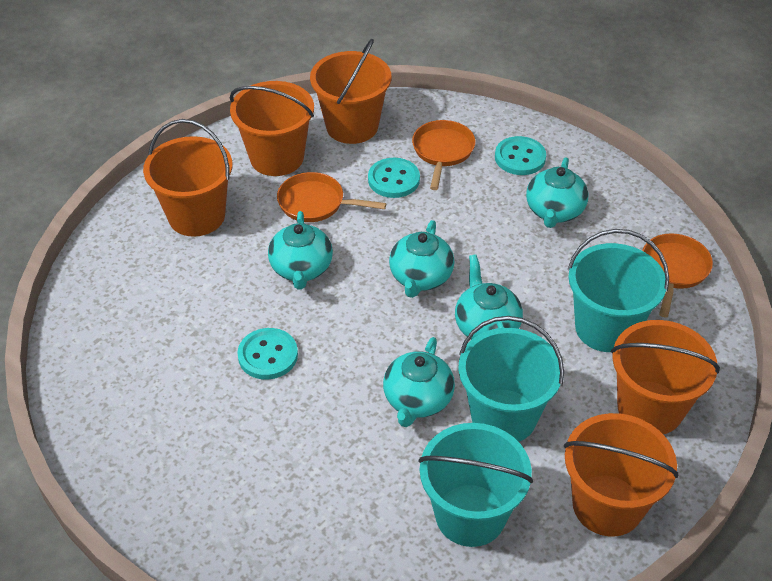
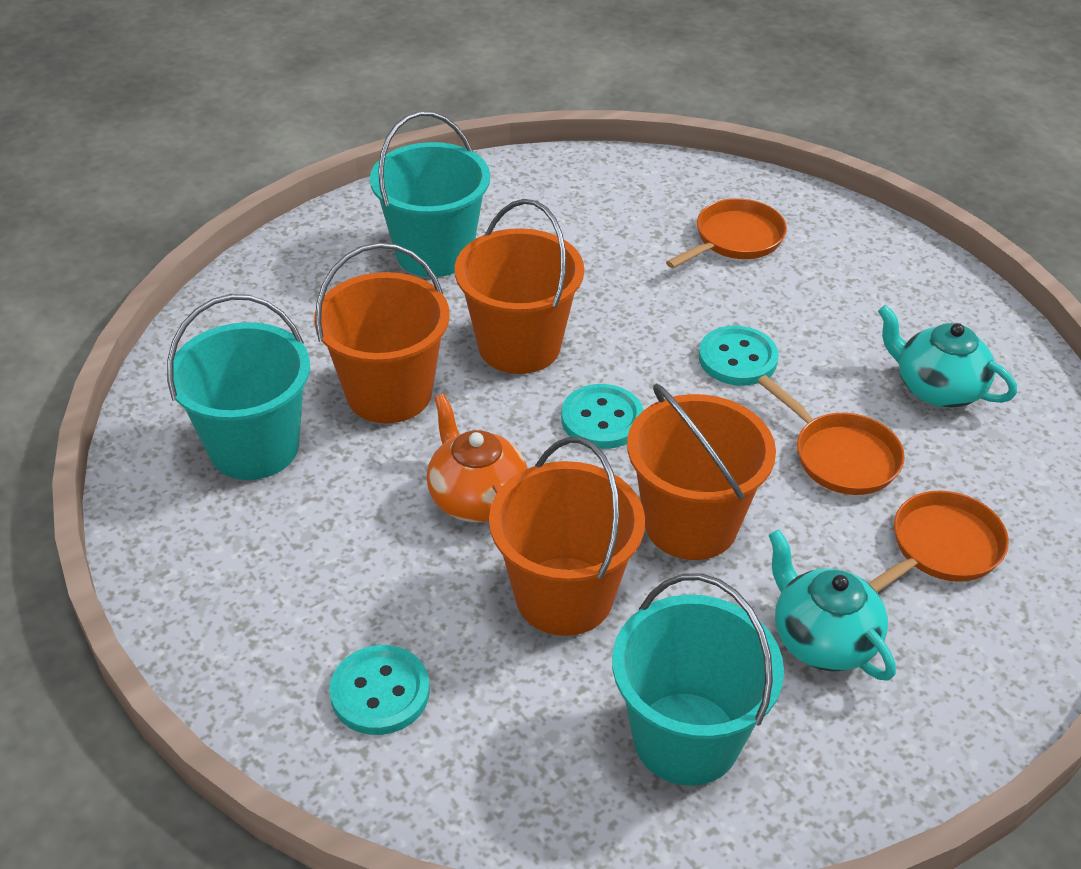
orange bucket: [143,119,232,237] [230,81,314,176] [310,39,391,144] [564,413,678,537] [611,320,720,434] = 5 -> [314,243,450,423] [455,199,584,374] [489,437,645,636] [627,383,776,560] = 4
orange teapot: none = 0 -> [427,394,527,522] = 1
turquoise teapot: [268,211,333,290] [383,337,455,427] [389,220,454,298] [455,254,523,339] [526,157,589,228] = 5 -> [769,530,896,681] [878,305,1017,408] = 2

